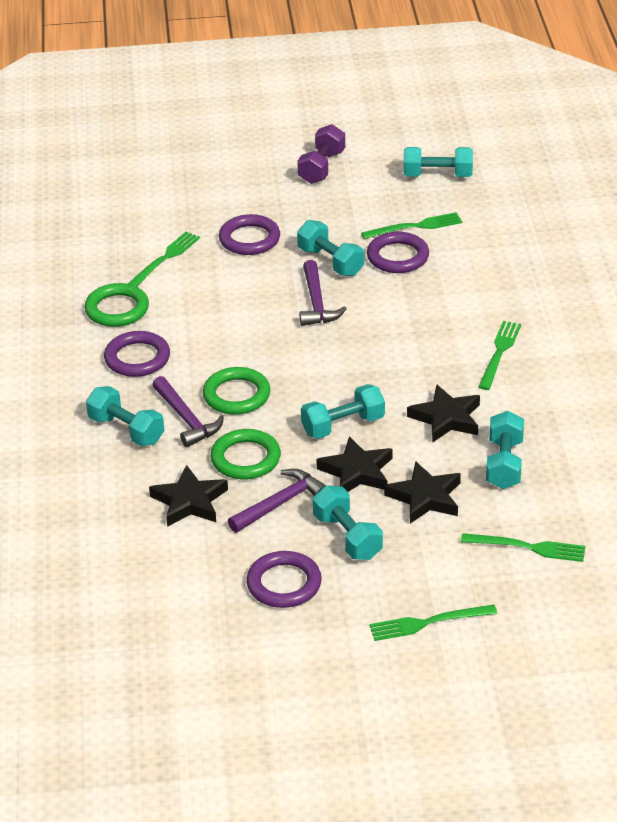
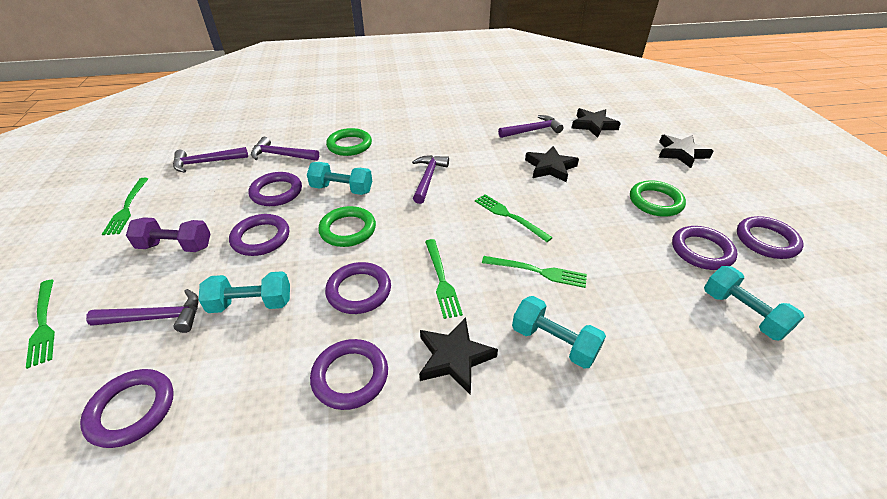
purple hammer: [152,376,224,447] [228,469,325,533] [299,260,347,326] = 3 -> [86,289,199,333] [173,147,248,173] [251,137,319,161] [412,155,449,204] [498,115,564,138] = 5
purple ring: [104,331,170,377] [219,214,280,255] [246,551,322,608] [367,232,429,273] = 4 -> [80,369,174,448] [229,214,289,256] [249,172,302,206] [310,339,388,410] [325,262,391,314] [672,226,738,270] [737,216,804,259] = 7
turquoise dumbbell: [86,386,164,446] [297,220,364,276] [301,384,385,439] [313,485,383,560] [404,147,473,177] [486,411,524,489] = 6 -> [199,271,290,313] [307,162,372,195] [512,296,606,369] [704,266,804,341] = 4

